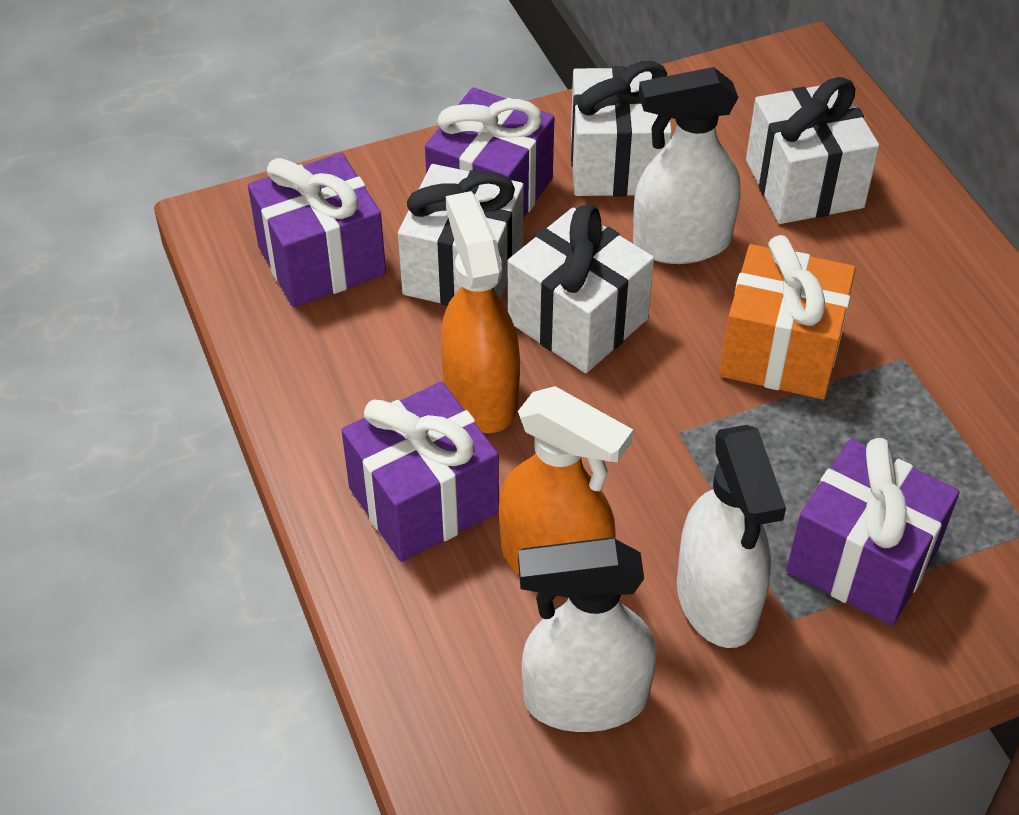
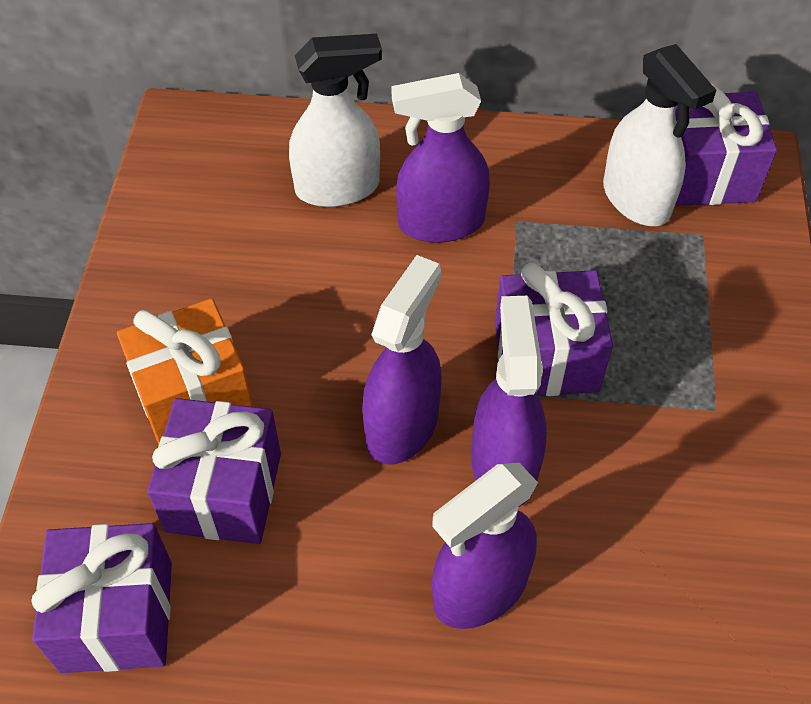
orange spray bottle: [441,191,520,433] [499,386,633,574] = 2 -> none = 0
purple spray bottle: none = 0 -> [362,255,442,465] [392,73,490,243] [432,463,538,629] [472,296,547,507] = 4
white gift: [398,164,524,306] [508,204,654,373] [571,61,672,197] [746,77,879,224] = 4 -> none = 0
white spray bottle: [518,537,657,732] [633,67,741,264] [677,425,786,648] = 3 -> [289,34,382,207] [603,44,716,226] = 2

